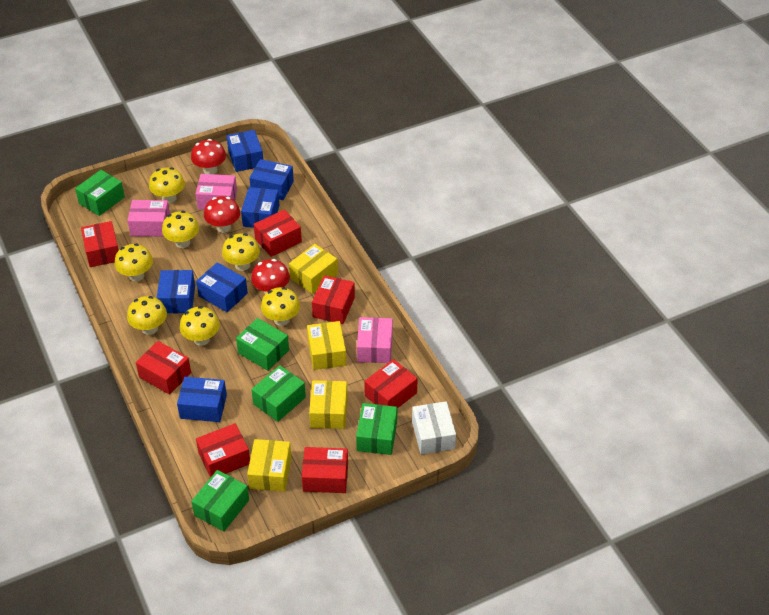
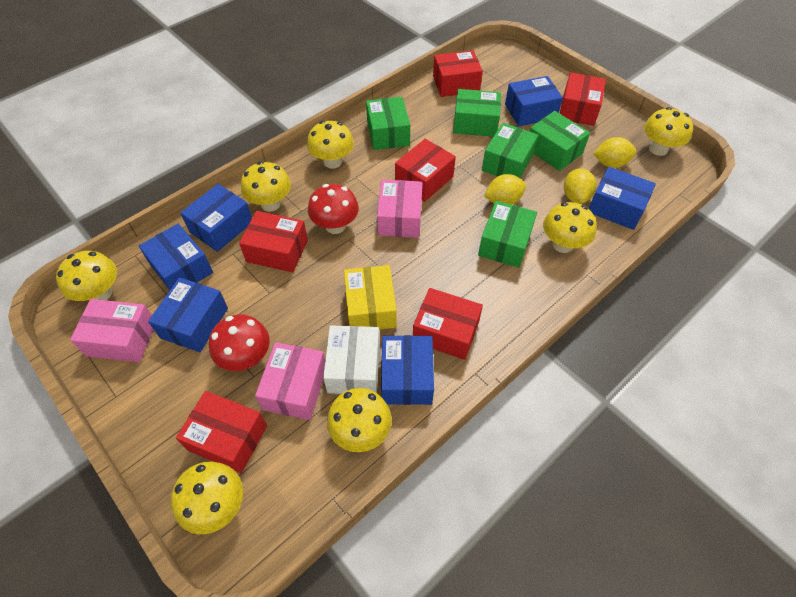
red box: [81,221,119,267] [136,341,191,395] [196,423,250,478] [254,210,302,257] [302,447,348,493] [312,275,355,324] [364,359,418,408] = 7 -> [176,391,267,473] [239,211,308,272] [395,139,456,202] [413,288,483,360] [433,50,483,97] [559,72,606,126] = 6
red mushroom: [191,139,226,174] [204,196,240,233] [251,259,290,294] = 3 -> [209,314,270,371] [308,184,359,234] = 2
yellow box: [247,439,291,492] [289,244,338,294] [307,321,346,370] [309,380,347,429] = 4 -> [344,265,397,330] = 1
yellow lemon: none = 0 -> [484,174,526,205] [564,168,596,204] [593,137,636,168] = 3

